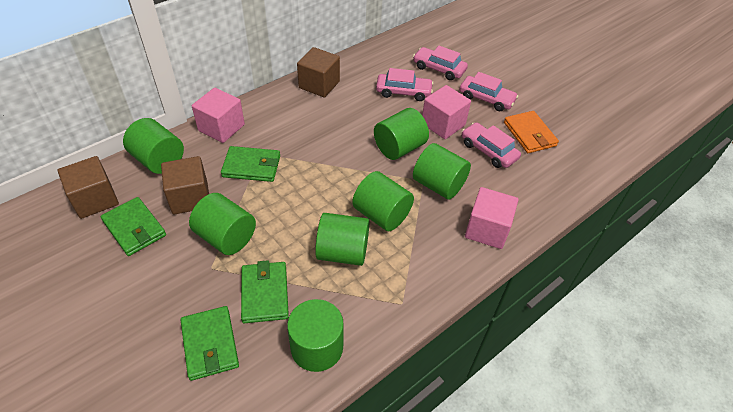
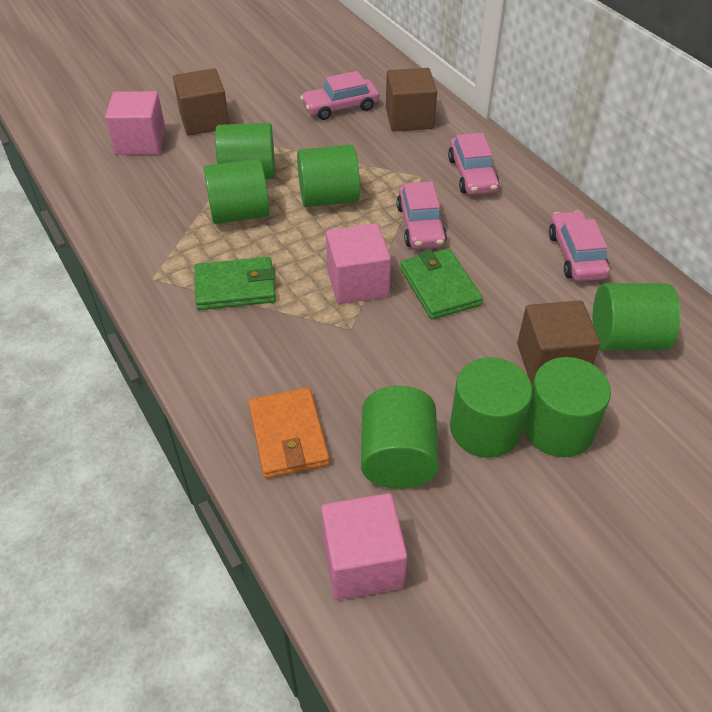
green wallet: [101,197,166,256] [181,306,239,381] [221,146,280,182] [241,260,289,323] = 4 -> [194,257,276,310] [400,248,483,319] = 2

